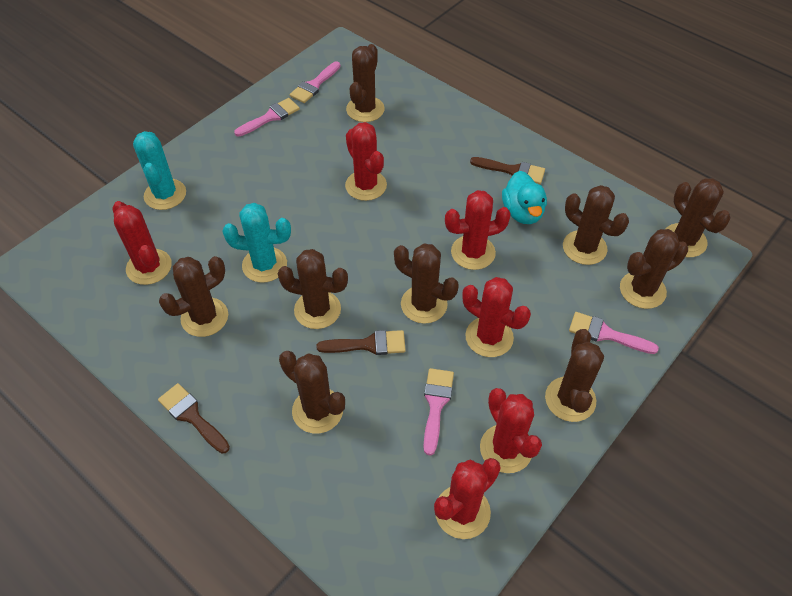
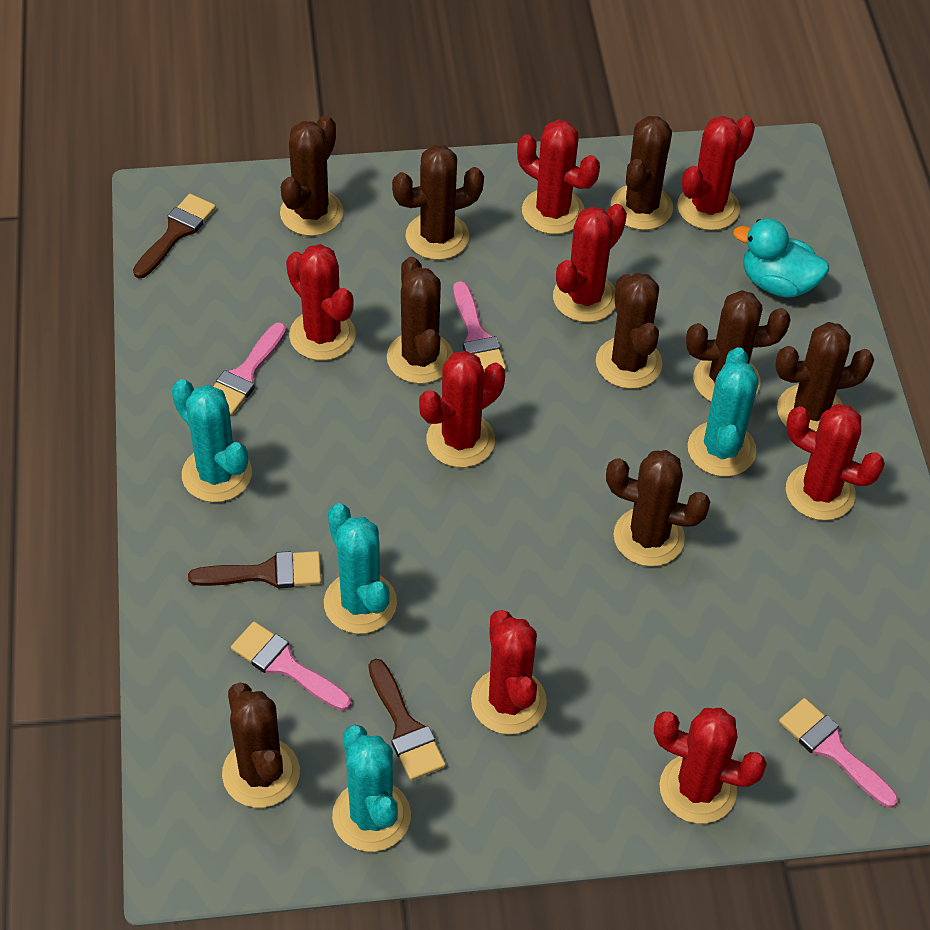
red cactus: [112,201,172,285] [345,122,387,201] [434,458,501,539] [445,190,511,270] [462,277,531,357] [480,388,542,473] = 6 -> [286,244,356,360] [419,351,505,467] [471,610,547,734] [517,119,600,234] [553,204,627,322] [654,708,767,823] [677,116,755,230] [786,404,885,521] = 8
turquoise cactus: [133,131,186,210] [222,203,291,283] = 2 -> [172,379,252,502] [324,503,397,634] [332,725,411,852] [688,347,759,477] = 4

